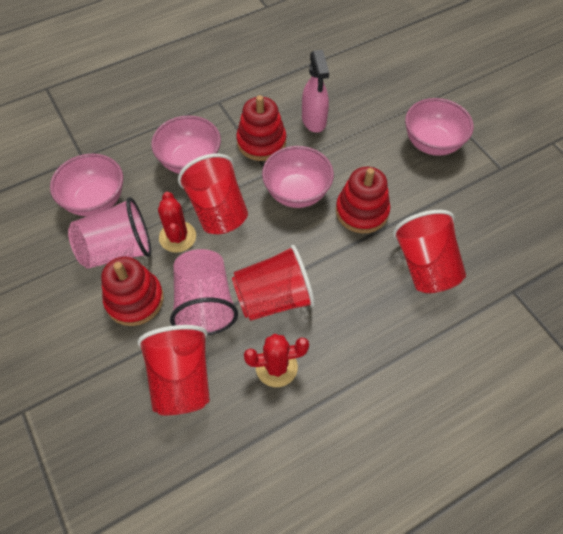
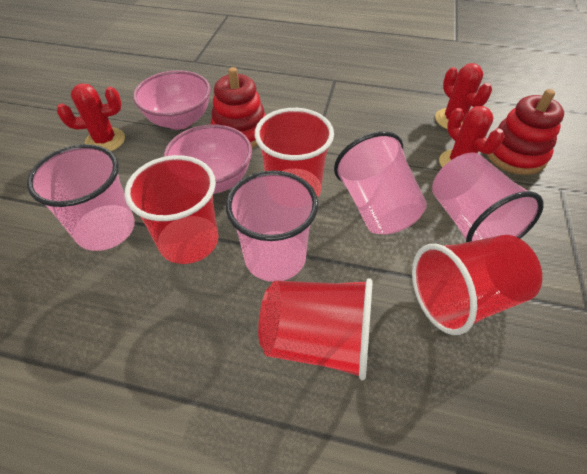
pink bowl: [50,154,123,216] [151,115,221,174] [262,146,334,208] [405,98,474,156] = 4 -> [133,70,211,130] [164,124,252,194] = 2
pink cup: [68,197,151,269] [170,249,238,335] = 2 -> [27,144,135,251] [226,170,318,282] [334,131,427,235] [432,153,544,242] = 4
pink spray bottle: [302,50,329,133] = 1 -> none = 0
red cactus: [158,192,196,253] [244,334,309,387] = 2 -> [57,84,125,151] [435,63,492,129] [439,106,505,168] = 3
red stacking toy: [101,257,164,326] [236,95,286,161] [336,167,390,233] = 3 -> [211,67,266,148] [487,89,564,175] = 2

